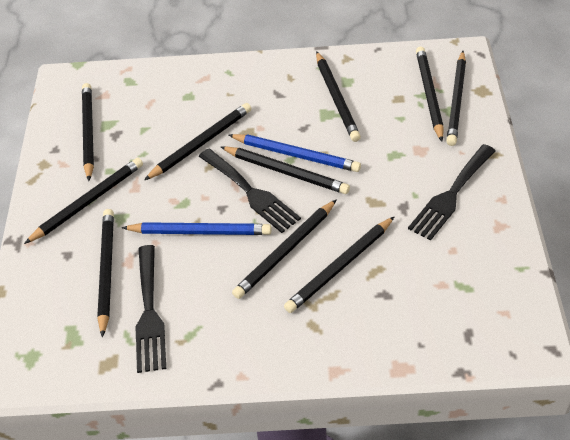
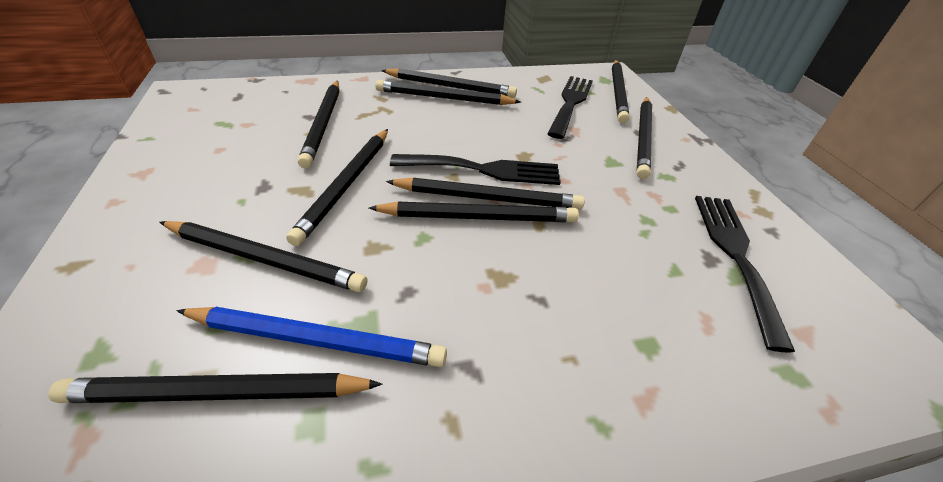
blue pencil: [122,222,272,235] [229,134,361,172] = 2 -> [176,307,447,367] = 1

